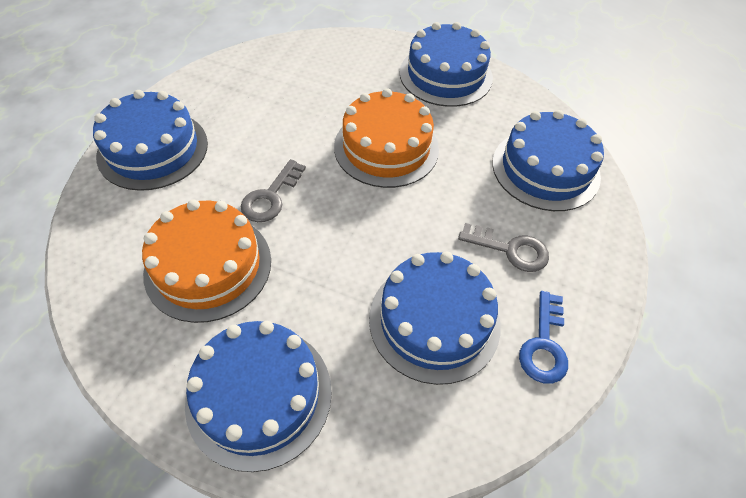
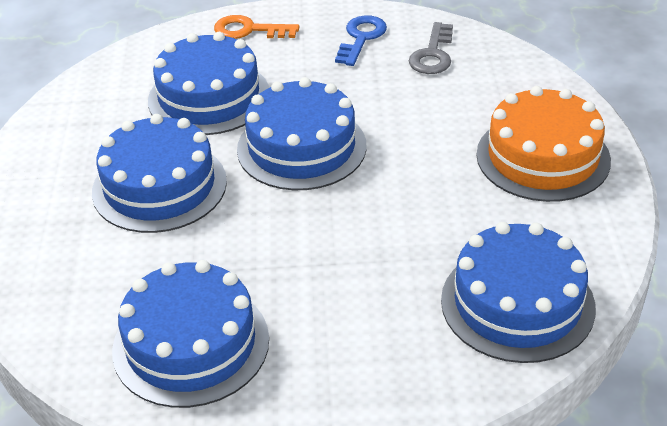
grey key: [240,159,306,222] [458,223,549,272] = 2 -> [409,22,453,74] = 1
orange cake: [142,199,271,323] [334,88,439,188] = 2 -> [477,86,611,202] = 1
orange key: none = 0 -> [214,15,299,39] = 1

